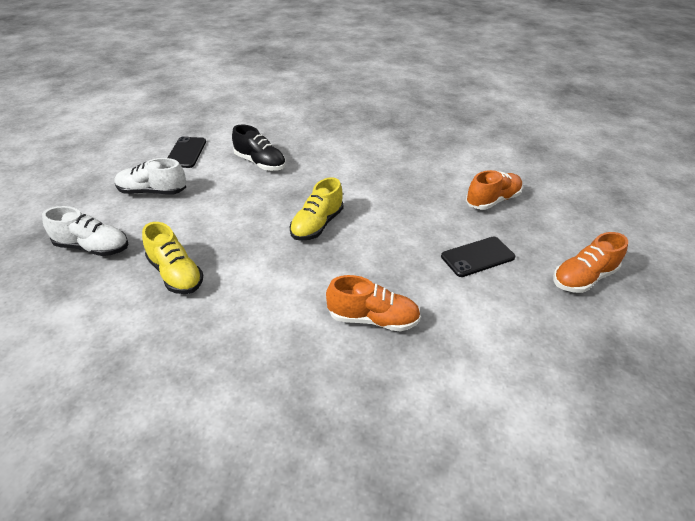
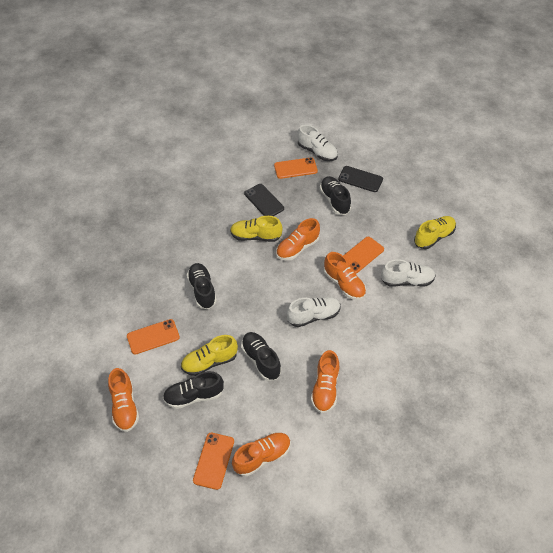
black shoe: [232,124,286,171] = 1 -> [163,371,224,409] [187,263,217,309] [241,332,281,381] [320,176,351,215] = 4
orange phone: none = 0 -> [127,319,180,355] [193,433,234,490] [274,157,318,179] [343,237,384,274] = 4
orange shoe: [326,275,421,332] [466,170,523,210] [553,232,628,293] = 3 -> [108,368,139,432] [232,432,291,477] [276,218,320,260] [311,350,339,413] [324,252,366,300] = 5
white shoe: [42,206,128,256] [115,158,186,194] = 2 -> [287,297,341,327] [297,125,338,161] [381,259,436,287] = 3
yellow shoe: [142,222,203,294] [290,177,343,241] = 2 -> [181,335,238,376] [230,216,283,242] [414,216,456,249] = 3

